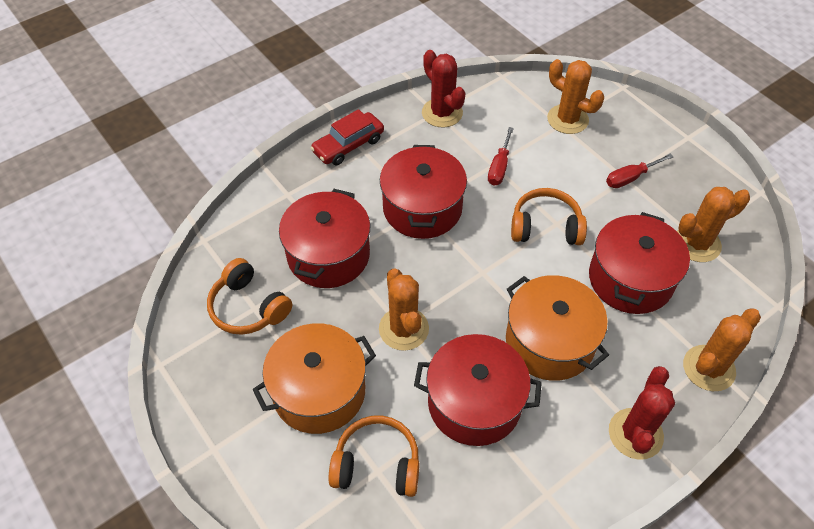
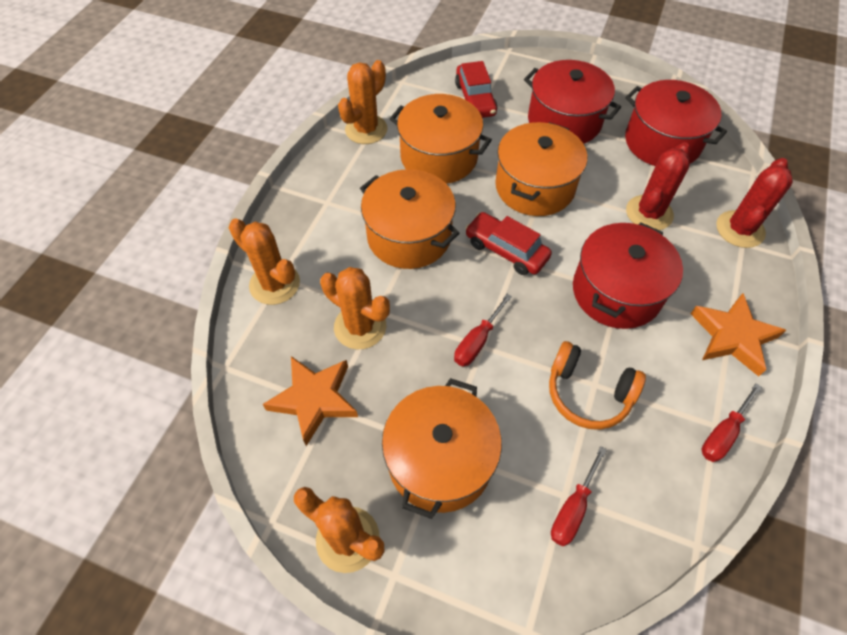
orange headphones: [207,258,292,335] [329,415,420,497] [511,188,587,245] = 3 -> [549,341,646,430] = 1
orange pot: [253,323,376,434] [506,275,609,381] = 2 -> [360,169,460,269] [382,378,502,519] [390,94,492,184] [495,122,587,216] = 4
orange star: none = 0 -> [263,356,358,446] [690,293,786,376] = 2
red car: [310,109,384,165] = 1 -> [455,61,497,118] [465,212,552,275] = 2
red pot: [279,189,370,288] [380,145,467,239] [414,334,542,446] [589,212,690,314] = 4 -> [524,60,621,144] [573,222,683,329] [625,80,727,166] = 3
red screwdriver: [488,127,514,186] [606,153,673,188] = 2 -> [454,294,512,367] [551,446,607,546] [702,383,762,462] = 3

